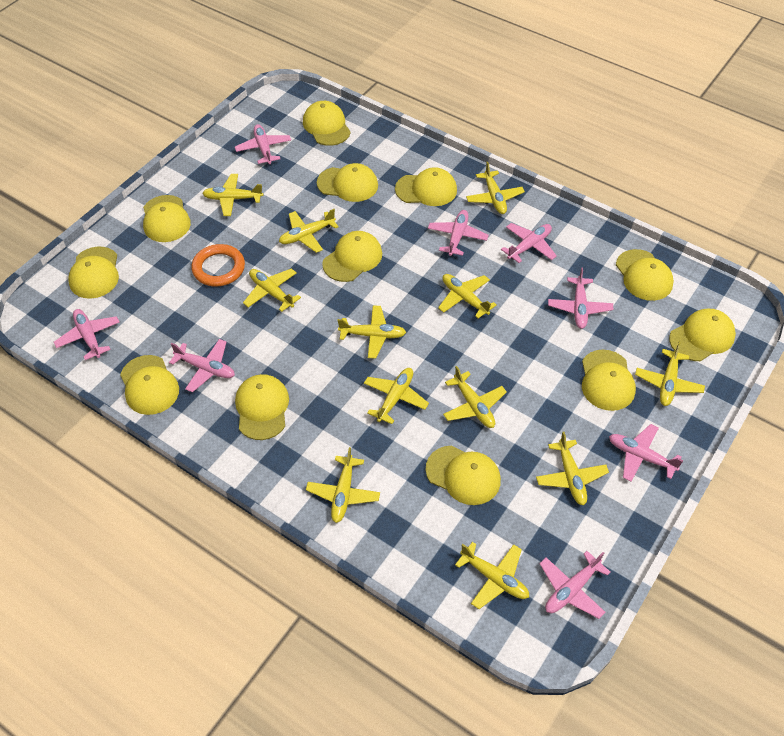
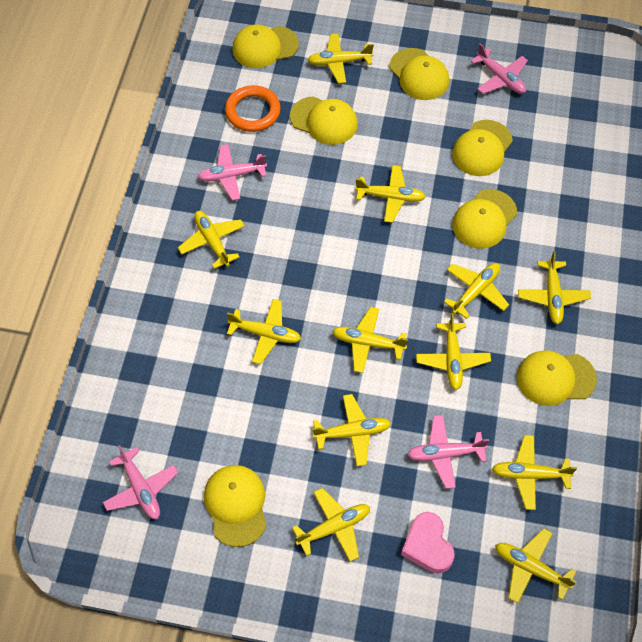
pink heart: none = 0 -> [401,512,455,574] = 1
pink plane: [54,309,120,360] [169,339,235,392] [235,124,291,164] [428,210,489,256] [501,223,557,263] [539,551,611,619] [548,267,614,329] [609,424,683,482] = 8 -> [103,445,178,519] [198,144,267,200] [407,415,489,489] [471,43,528,94] = 4
yellow cap: [68,247,119,299] [120,355,179,415] [143,195,191,242] [235,374,289,440] [303,101,351,146] [317,163,378,202] [322,231,382,282] [395,167,457,206] [425,446,501,505] [582,349,636,411] [616,249,674,301] [669,309,736,361] = 12 -> [204,465,267,547] [232,24,299,68] [290,96,358,145] [390,48,449,100] [452,120,513,176] [452,189,517,249] [517,350,597,406] = 7

